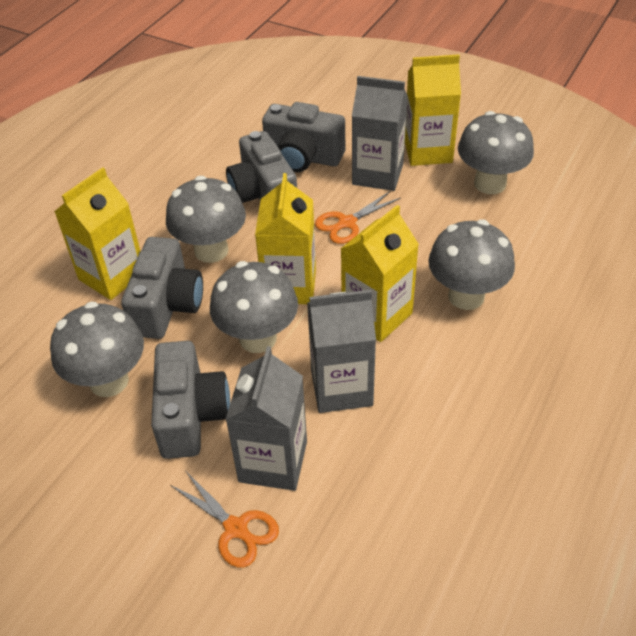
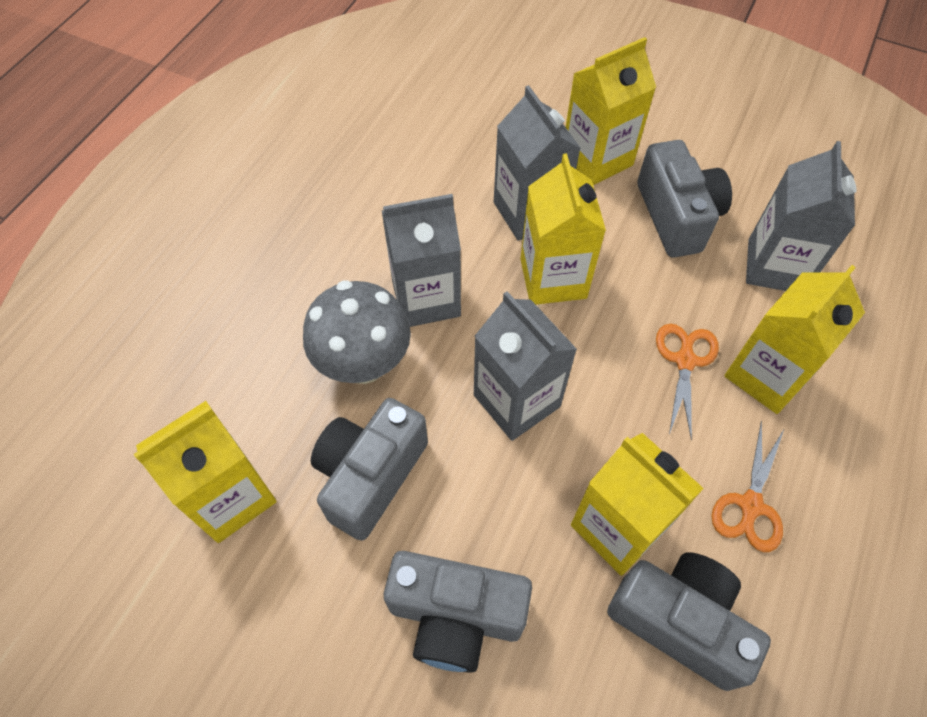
grey carton: [225,346,307,491] [307,290,376,413] [352,76,408,191] = 3 -> [382,194,461,327] [474,291,577,441] [494,85,580,241] [746,141,856,291] = 4
grey mushroom: [50,301,144,397] [166,176,246,263] [210,261,298,353] [428,219,515,310] [458,111,534,194] = 5 -> [303,281,411,384] = 1
yellow carton: [54,167,141,300] [255,173,316,304] [341,205,419,342] [405,54,461,166] = 4 -> [134,401,277,543] [520,153,606,305] [566,37,656,185] [571,433,704,576] [724,265,865,414] = 5

